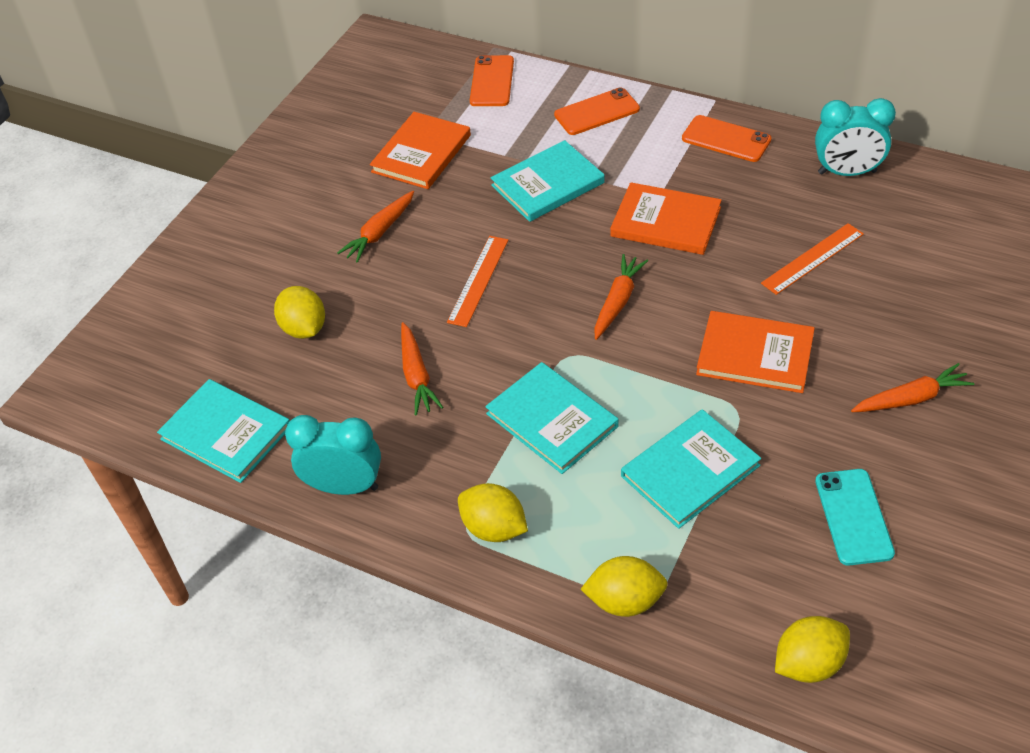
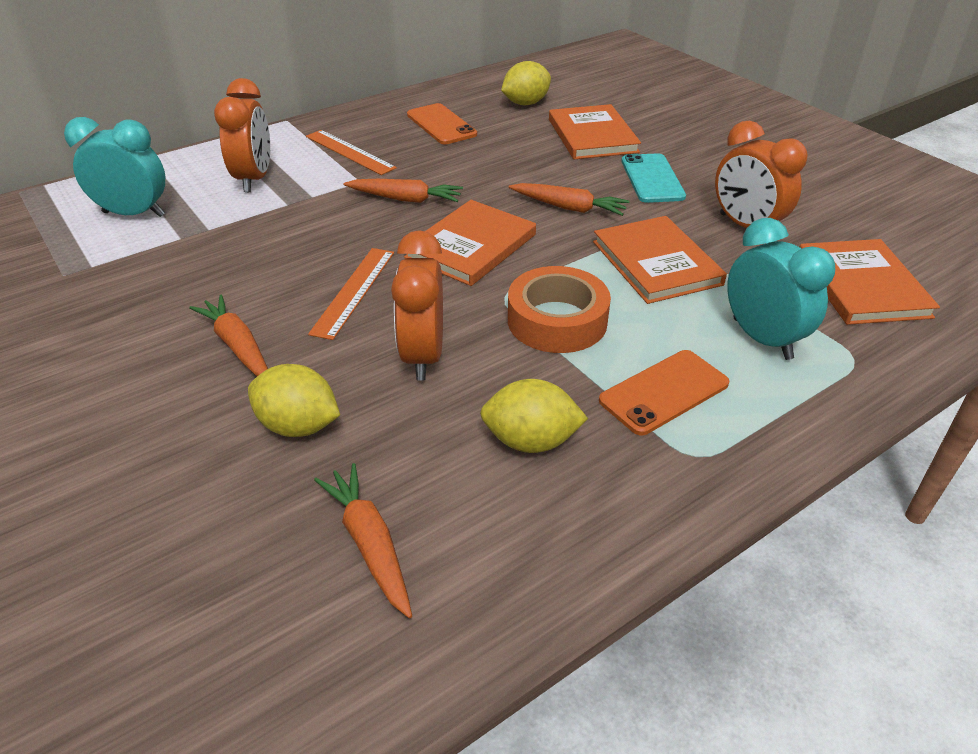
orange book: [370,112,471,189] [610,182,722,255] [696,311,815,393] = 3 -> [404,200,536,286] [549,104,641,159] [593,216,727,304] [800,239,940,325] = 4
orange clock: none = 0 -> [214,78,270,192] [391,230,443,381] [715,121,808,228] = 3
orange phone: [470,55,514,106] [554,88,640,135] [682,115,771,162] = 3 -> [407,103,477,144] [599,350,729,435] = 2
orange tape: none = 0 -> [508,266,611,353] = 1
turquoise book: [157,379,290,483] [485,362,619,474] [491,140,605,222] [621,409,761,529] = 4 -> none = 0
yellow lemon: [274,286,325,339] [458,483,528,542] [581,556,668,617] [775,616,850,683] = 4 -> [248,364,340,437] [480,379,588,453] [501,61,551,105] = 3

